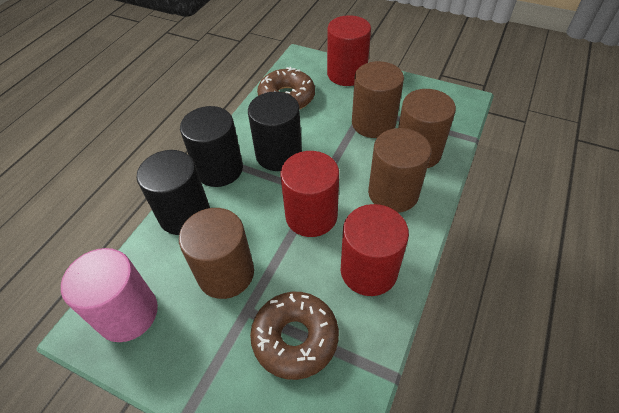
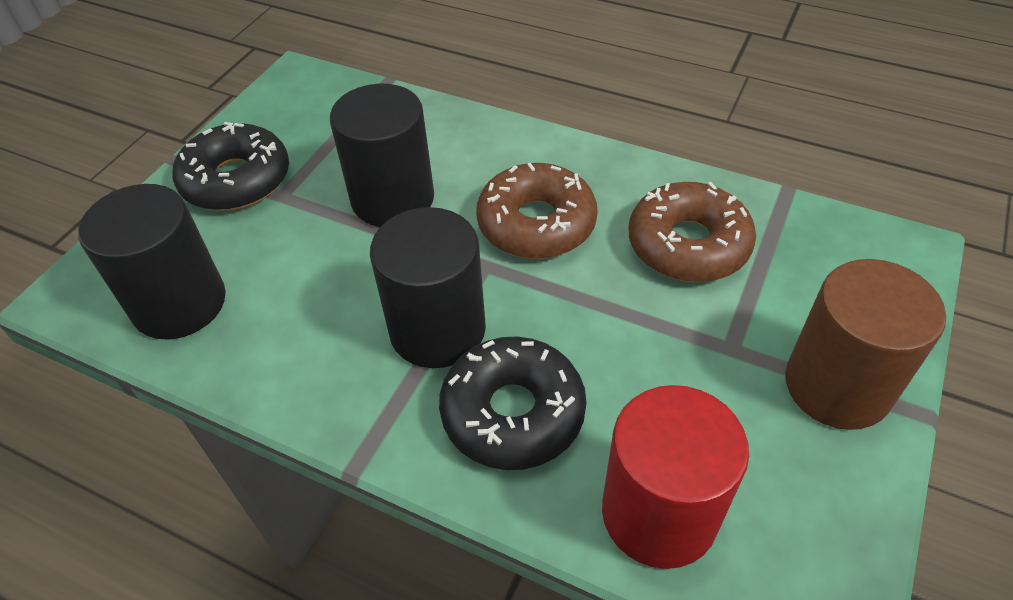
black donut: none = 0 -> [173,122,289,211] [439,336,586,470] = 2
brown cylinder: [179,208,254,299] [352,61,404,138] [368,128,431,213] [398,89,456,168] = 4 -> [785,259,946,430] = 1
pink cylinder: [61,248,158,342] = 1 -> none = 0
red cylinder: [280,151,339,237] [327,15,371,86] [341,204,409,296] = 3 -> [602,385,749,569] = 1

